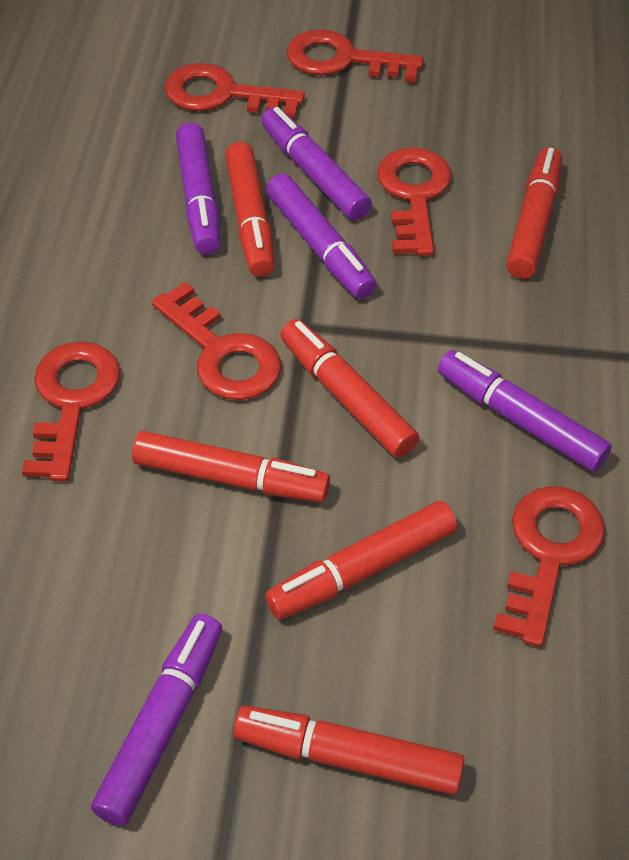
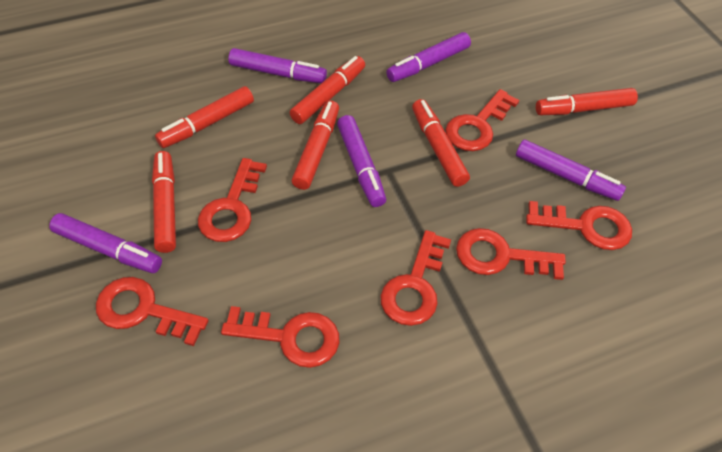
red key: [22,341,120,482] [151,282,281,400] [165,63,305,119] [287,29,423,83] [377,147,452,256] [493,486,605,647] = 6 -> [96,277,209,346] [198,158,267,242] [221,306,339,368] [380,230,451,326] [445,89,519,151] [456,228,566,280] [526,201,632,250] = 7

